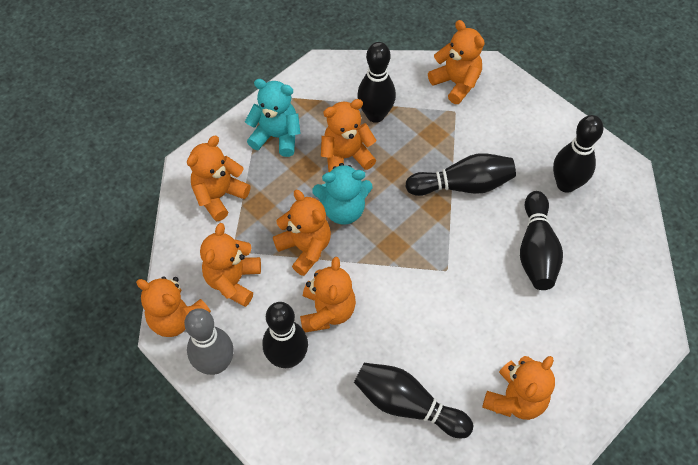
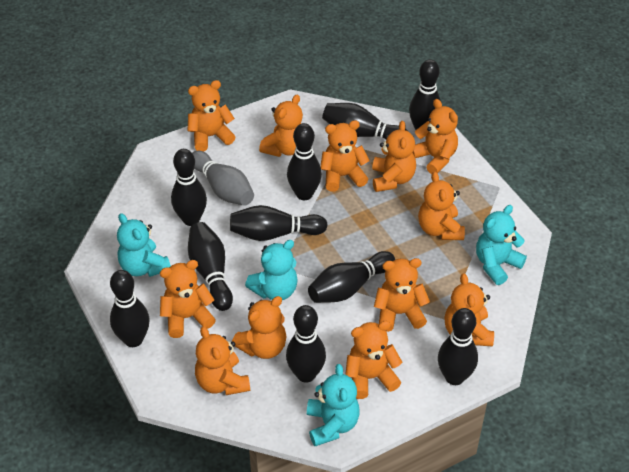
black bowling pin: [262,302,308,368] [354,363,473,438] [357,42,396,123] [405,153,516,196] [520,191,563,290] [553,115,604,193] = 6 -> [110,270,150,347] [171,149,207,226] [188,222,233,311] [230,205,328,241] [286,305,326,383] [287,123,322,200] [308,251,395,303] [322,103,408,139] [409,59,441,130] [438,308,478,385] = 10
orange teddy bear: [136,276,211,337] [187,136,250,221] [200,223,261,307] [273,190,331,276] [300,257,356,332] [321,99,377,172] [428,20,485,104] [482,356,555,420] = 8 -> [160,260,216,338] [187,80,235,152] [195,326,250,395] [232,296,287,359] [259,95,303,157] [320,120,370,192] [345,321,402,399] [372,121,416,192] [374,258,430,332] [413,99,458,174] [418,172,465,240] [444,273,494,346] = 12
turquoise teddy bear: [245,79,301,157] [312,163,373,225] = 2 -> [117,213,171,277] [245,240,298,300] [307,364,360,446] [476,205,527,285] = 4

